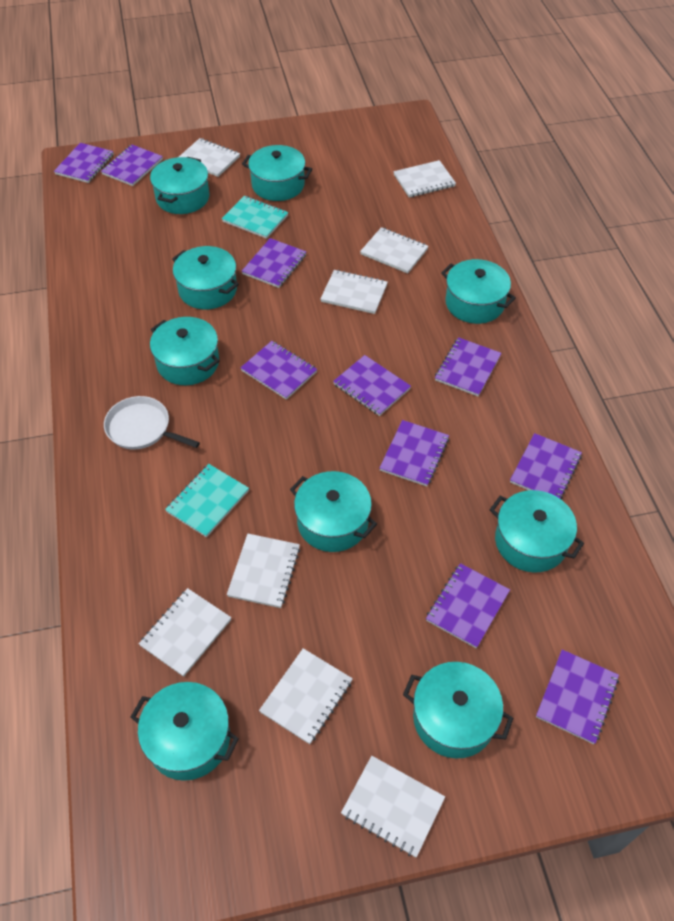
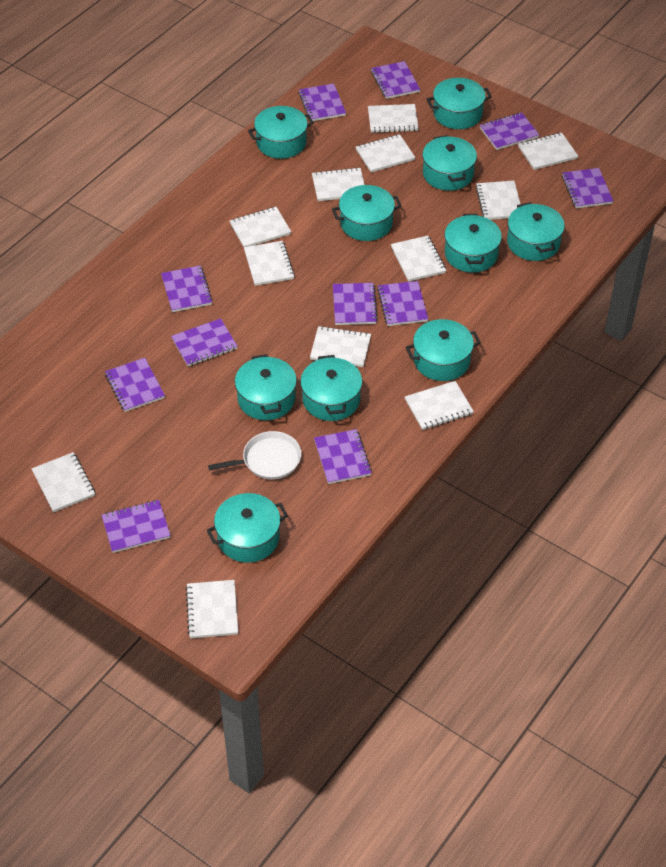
purple notebook: [54,143,114,183] [101,145,163,186] [240,341,317,400] [242,238,306,288] [333,355,411,416] [379,420,449,486] [426,563,510,648] [435,337,501,396] [510,433,582,499] [536,649,619,744] = 10 -> [102,500,171,553] [105,358,165,412] [161,265,213,312] [171,318,238,366] [299,83,346,121] [314,429,372,484] [333,283,378,325] [371,61,420,99] [377,281,428,326] [480,112,539,150] [562,168,613,208] = 11
turquoise notebook: [165,464,249,537] [222,196,288,239] = 2 -> none = 0
turquoise pot: [131,682,239,781] [150,157,210,214] [150,317,219,385] [172,246,239,309] [242,145,312,201] [290,471,377,552] [403,662,513,759] [441,259,516,324] [490,490,584,573] = 9 -> [207,493,288,563] [235,354,297,420] [248,106,314,159] [300,355,362,421] [332,185,402,241] [406,319,481,381] [422,135,477,191] [427,78,492,129] [444,214,502,273] [507,202,565,261] = 10
white notebook: [139,588,231,677] [179,138,240,177] [227,534,300,608] [259,648,353,744] [320,270,388,314] [341,756,445,857] [360,227,429,273] [393,160,456,198] = 8 -> [32,452,95,512] [185,580,238,638] [230,207,291,247] [244,241,295,286] [310,326,371,367] [312,167,365,201] [356,134,415,172] [368,104,419,133] [391,236,446,282] [405,381,474,430] [475,181,520,220] [518,133,578,170] = 12

